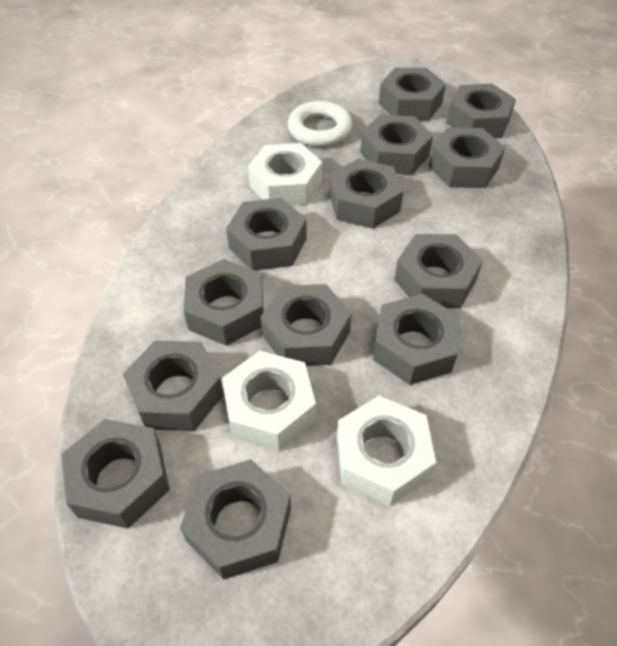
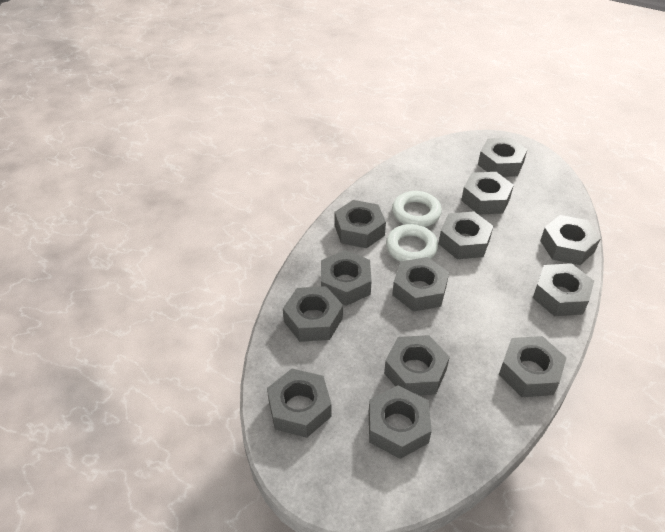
white nut: [222,351,316,451] [248,143,322,206] [337,396,436,506] = 3 -> none = 0
white ring: [288,101,352,147] = 1 -> [386,224,438,262] [392,191,442,227] = 2

